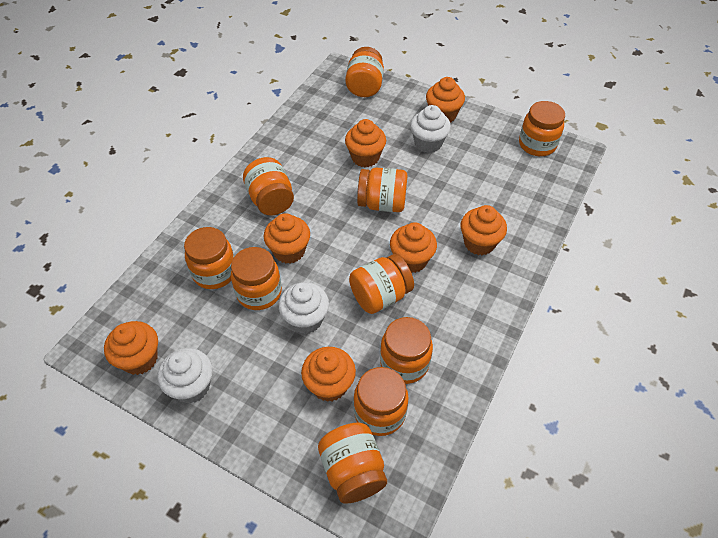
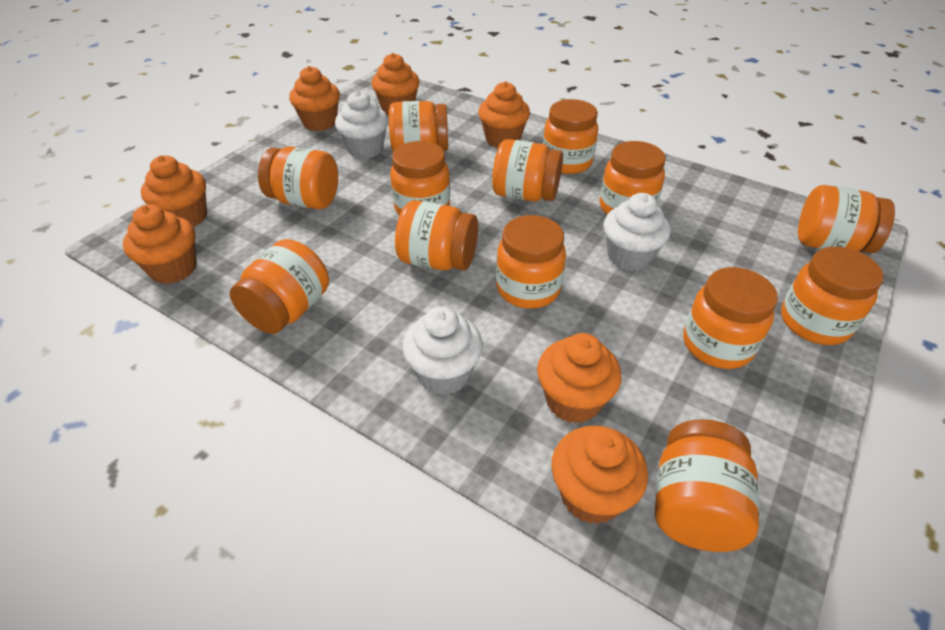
orange jar: [184,227,234,289] [231,247,282,310] [243,157,294,216] [318,423,387,504] [345,47,384,97] [349,254,414,314] [353,367,409,436] [357,167,407,212] [380,317,433,384] [519,101,565,156] = 10 -> [230,239,329,334] [258,146,338,209] [389,101,448,152] [390,141,450,215] [395,200,478,271] [492,139,563,202] [496,215,566,309] [543,99,598,174] [600,141,666,214] [655,419,759,552] [683,267,778,369] [781,247,884,345] [798,185,895,254] = 13

